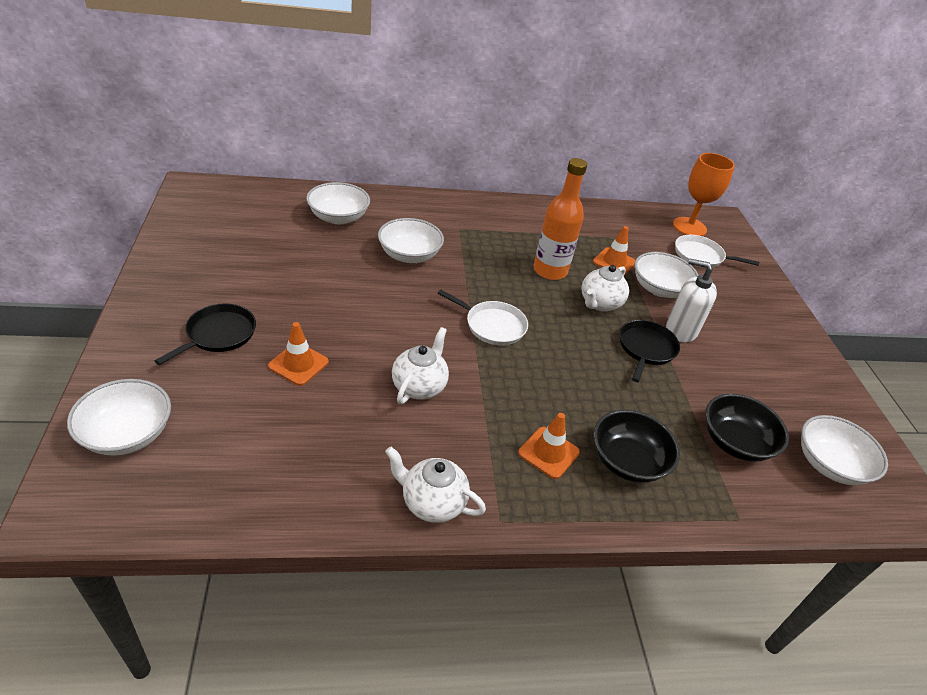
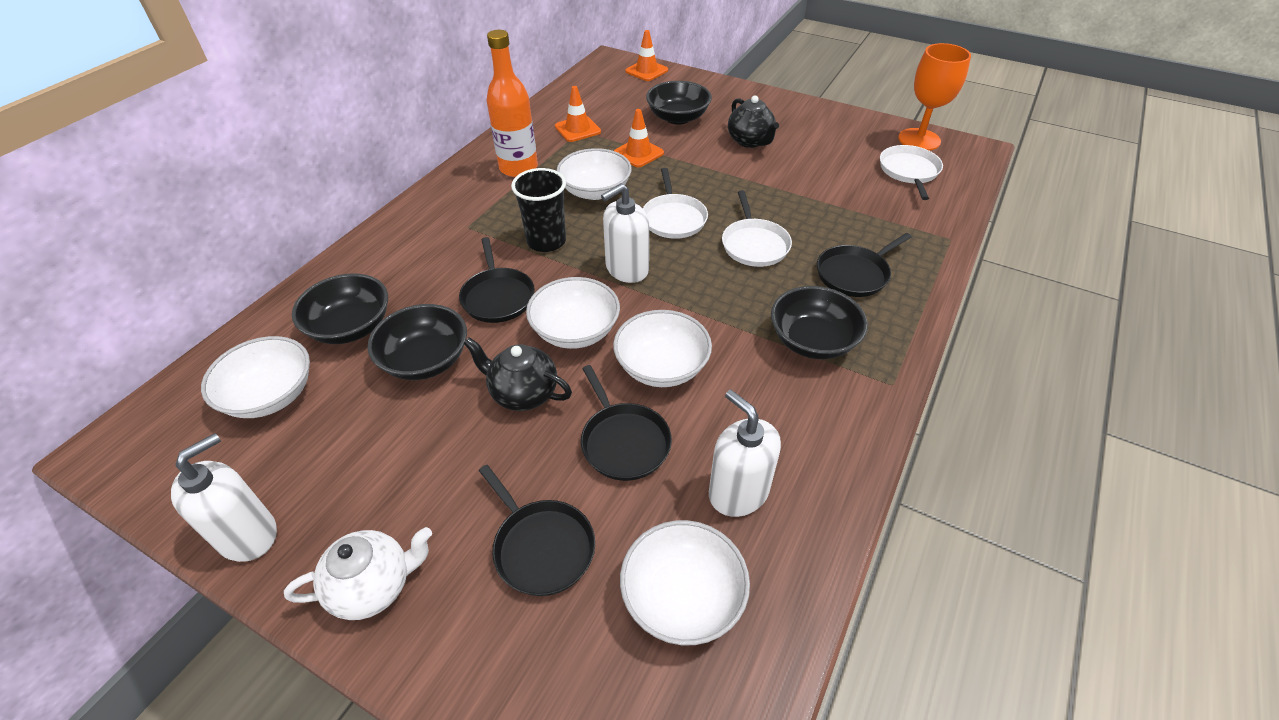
black bowl: [593,410,680,483] [705,394,789,461] = 2 -> [292,273,388,344] [368,304,467,380] [646,81,712,125] [771,286,868,359] = 4
black cup: none = 0 -> [511,168,566,252] = 1
black pan: [155,303,256,365] [620,320,680,382] = 2 -> [459,237,535,323] [479,465,595,596] [581,365,672,481] [817,233,912,297] = 4
black teapot: none = 0 -> [463,337,572,411] [728,96,779,148] = 2
white pan: [438,290,528,345] [675,235,759,268] = 2 -> [643,168,708,239] [722,190,792,267] [880,145,943,200] = 3
white soap dispenser: [666,259,717,343] = 1 -> [171,433,277,562] [601,183,649,283] [709,390,781,517] = 3
white teapot: [385,447,486,523] [392,327,449,404] [582,265,629,312] = 3 -> [284,527,432,620] = 1

